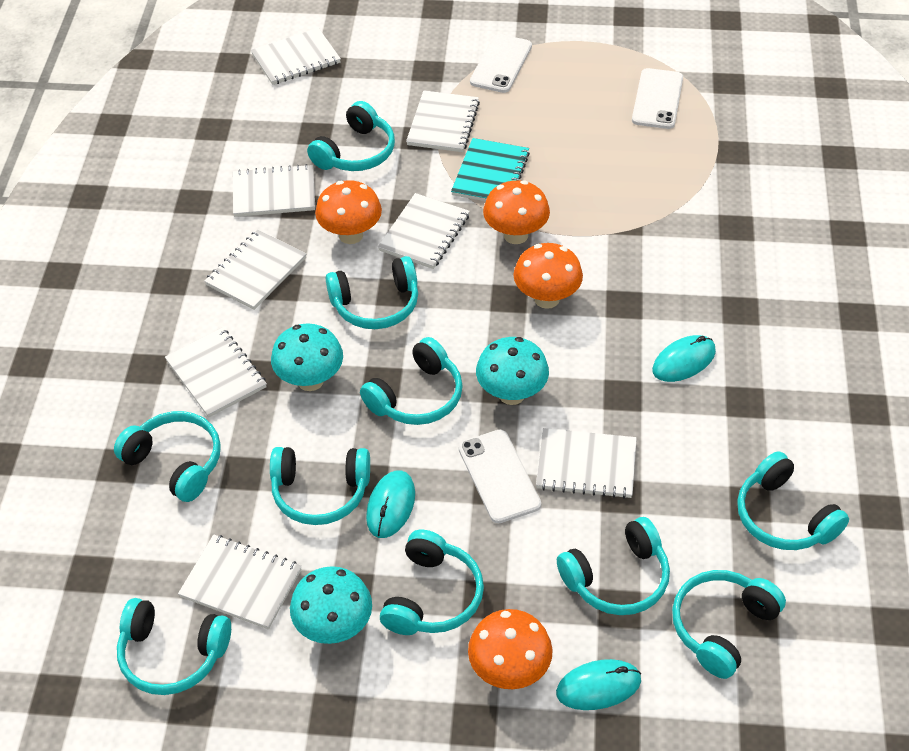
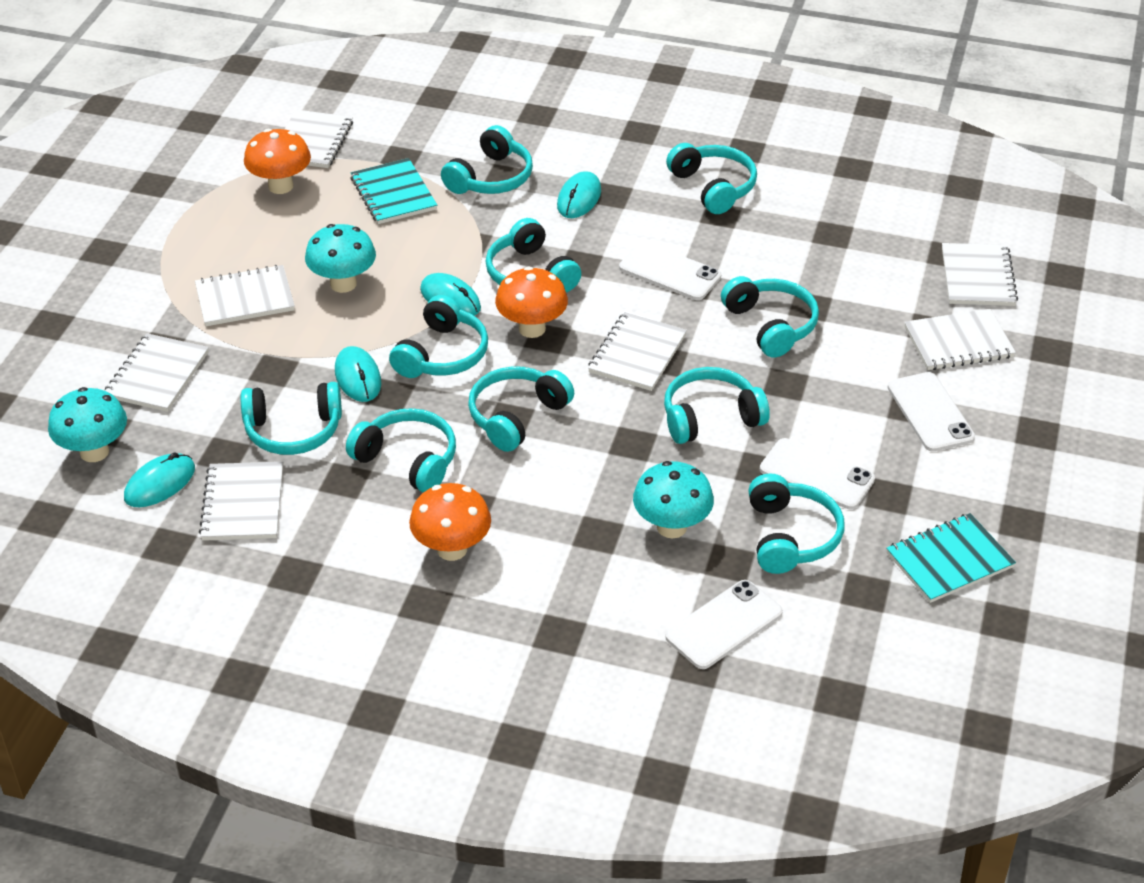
orange mushroom: [315,180,382,244] [468,609,553,689] [483,180,550,244] [513,243,583,309] = 4 -> [244,129,311,194] [409,483,491,561] [495,267,568,338] = 3
turquoise mouse: [366,470,415,538] [556,659,641,710] [652,335,716,382] = 3 -> [124,452,195,507] [335,346,381,402] [420,273,481,316] [557,171,601,218] = 4
turquoise notebook: [451,138,530,201] = 1 -> [350,158,437,224] [886,513,1016,603] = 2
white notebook: [165,327,267,418] [178,534,302,629] [204,229,306,310] [233,164,315,217] [251,28,341,85] [378,193,470,269] [406,90,480,152] [536,428,637,499] = 8 -> [105,333,209,412] [195,265,295,326] [199,462,283,541] [285,110,353,168] [588,312,687,391] [905,309,1016,370] [942,243,1018,306] = 7
white phone: [458,430,541,523] [470,34,532,93] [632,68,683,129] = 3 -> [619,242,721,300] [665,580,783,669] [760,438,875,509] [887,372,975,452] = 4

